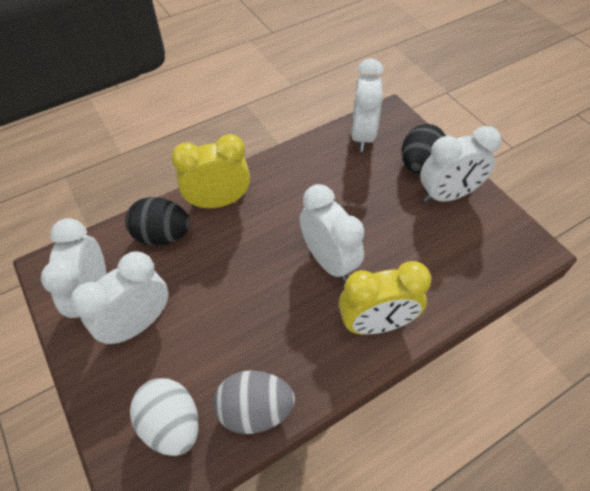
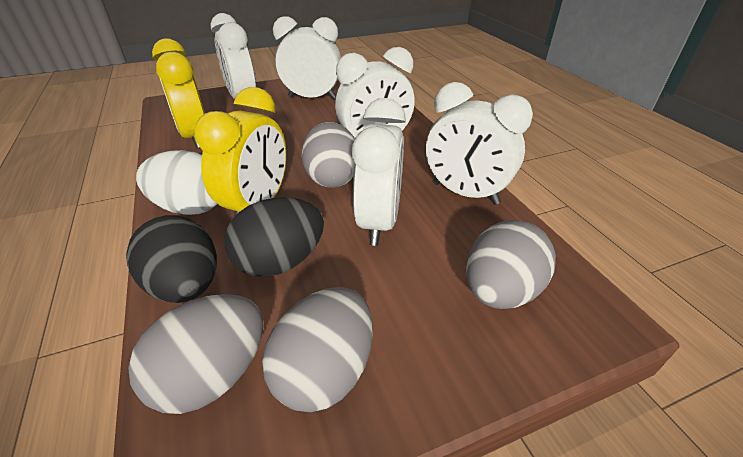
grey egg: [213,370,295,434] = 1 -> [128,294,263,414] [262,287,373,412] [302,122,355,188] [466,220,556,309] = 4

